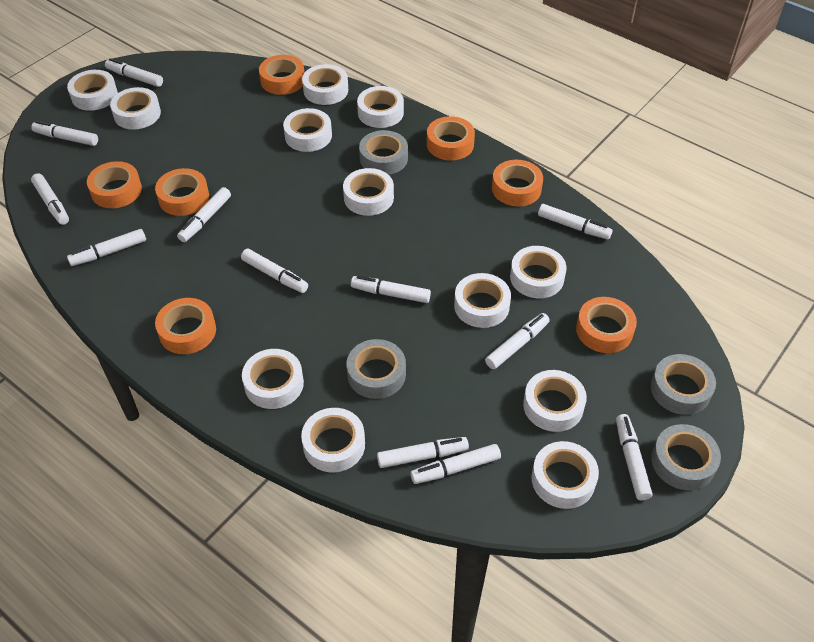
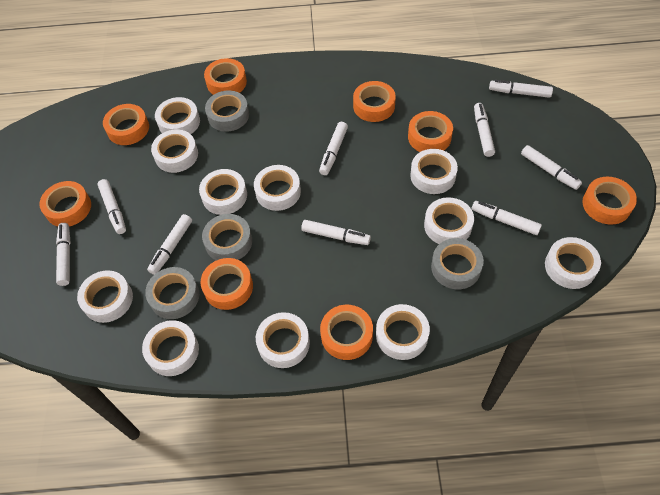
orange tape: [87,161,142,208] [155,168,209,216] [155,298,216,354] [259,55,304,95] [427,116,475,160] [492,160,543,206] [576,297,637,353] = 7 -> [39,181,91,227] [103,104,149,145] [200,258,253,310] [204,58,247,95] [320,305,373,360] [353,81,396,122] [408,111,453,152] [582,177,637,225] = 8
white marker: [31,121,98,146] [31,173,69,225] [67,229,146,266] [105,58,163,87] [177,187,231,242] [241,249,308,293] [351,276,431,303] [377,437,469,468] [410,444,501,484] [485,313,550,369] [538,204,612,240] [616,414,652,500] = 12 -> [56,223,71,286] [98,179,126,234] [147,214,192,275] [301,220,371,245] [319,122,348,175] [472,201,542,235] [474,103,495,157] [489,80,553,98] [521,145,582,190] = 9
white tape: [67,70,118,111] [110,87,161,130] [242,349,304,409] [283,108,332,152] [301,408,365,472] [302,64,348,105] [343,168,394,216] [357,86,404,128] [454,273,511,328] [510,246,567,298] [523,370,587,432] [531,441,599,509] = 12 -> [77,270,133,323] [142,320,199,376] [151,129,198,173] [155,97,200,134] [199,169,247,215] [254,165,301,211] [256,312,310,368] [376,304,430,360] [410,149,458,194] [424,197,474,244] [545,237,601,289] = 11

